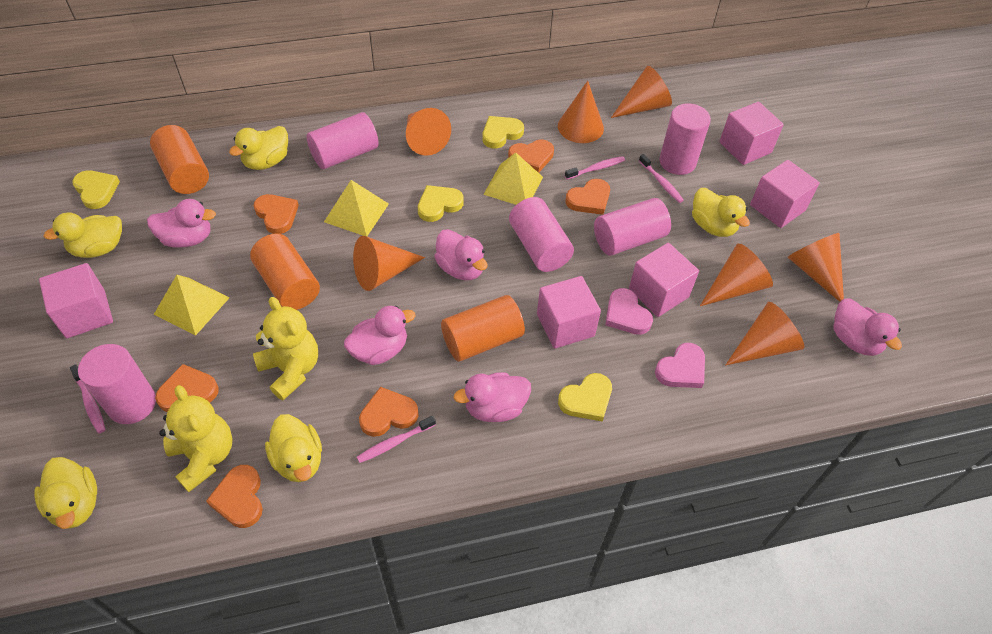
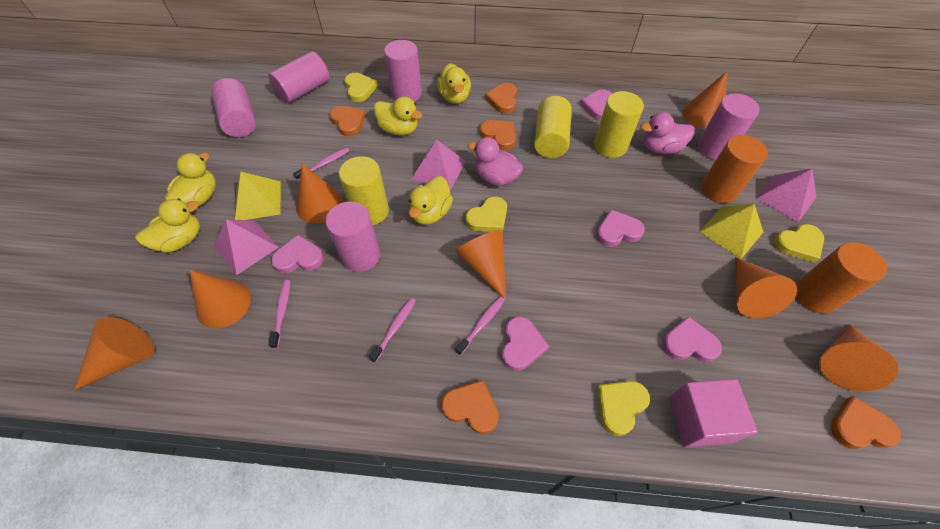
orange cylinder: [150,125,209,194] [250,233,320,310] [441,295,525,362] = 3 -> [701,135,768,203] [796,242,887,313] = 2
orange heart: [155,364,219,412] [206,465,263,528] [253,194,299,234] [359,387,419,437] [508,140,554,173] [566,179,610,215] = 6 -> [329,106,366,137] [441,380,499,434] [480,120,516,150] [485,83,517,114] [831,396,901,449] = 5
pink cube: [39,263,113,338] [537,276,601,349] [629,243,699,317] [719,102,784,165] [750,160,820,228] = 5 -> [669,379,758,447] = 1
pink duck: [147,199,216,248] [344,306,415,365] [434,229,487,280] [454,372,531,422] [833,298,902,356] = 5 -> [467,137,523,186] [640,112,695,154] = 2
pink heart: [605,288,653,335] [655,343,705,388] = 2 -> [271,235,324,273] [502,316,549,371] [580,89,612,121] [597,210,645,247] [662,316,722,362] = 5
pink pyramid: none = 0 -> [214,219,279,275] [412,139,466,191] [756,169,816,222] = 3
yellow cylinder: none = 0 -> [339,156,389,225] [534,96,572,158] [594,91,644,158] = 3
yellow pyramid: [154,275,230,336] [324,180,389,236] [483,152,543,205] = 3 -> [235,171,281,220] [699,204,763,259] = 2
yellow teddy bear: [159,385,233,492] [253,297,318,400] = 2 -> none = 0

